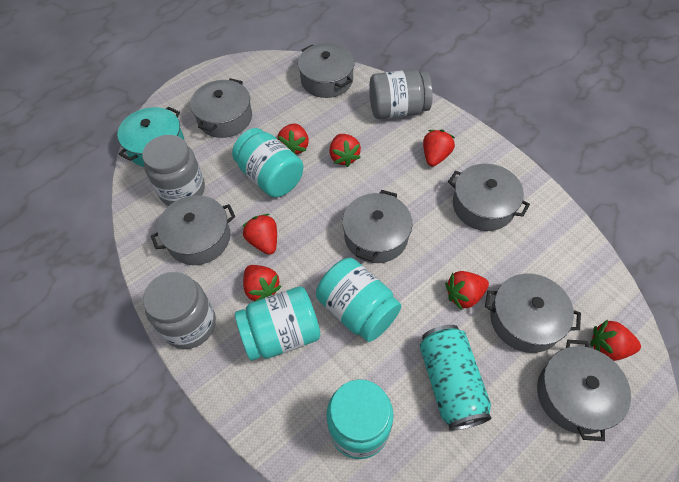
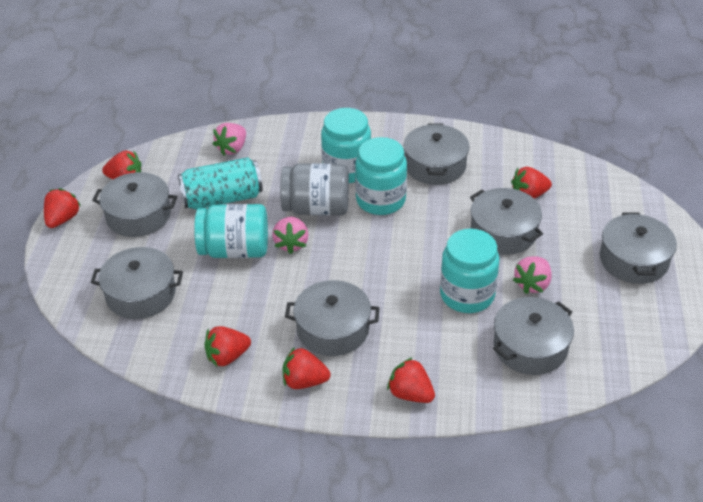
grey jar: [142,135,205,206] [143,272,216,349] [369,69,433,119] = 3 -> [280,163,349,216] = 1
pink strawberry: none = 0 -> [213,123,246,155] [272,217,309,254] [513,256,552,294] = 3
red strawberry: [242,214,277,255] [243,265,282,302] [277,123,309,154] [329,134,361,167] [423,130,455,167] [445,271,489,310] [590,319,641,361] = 7 -> [44,188,81,228] [102,150,142,179] [204,326,251,366] [283,347,331,389] [387,357,435,403] [511,167,552,199] = 6
turquoise pot: [117,106,184,167] = 1 -> none = 0

